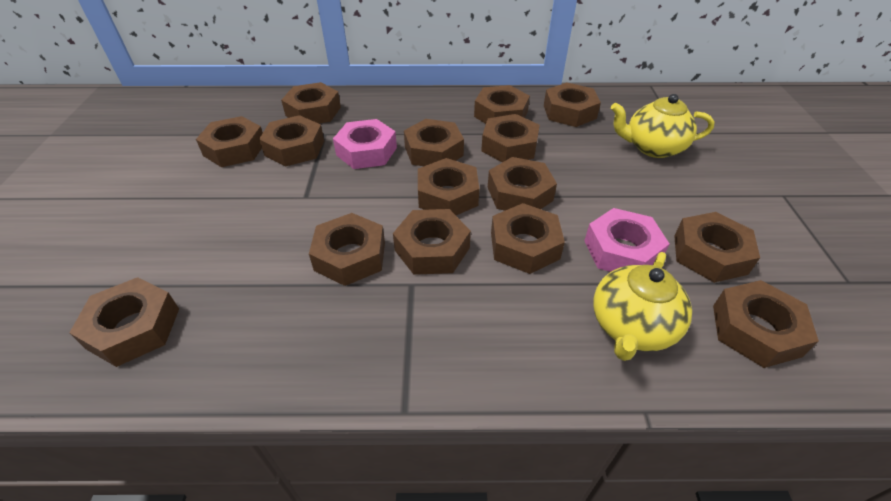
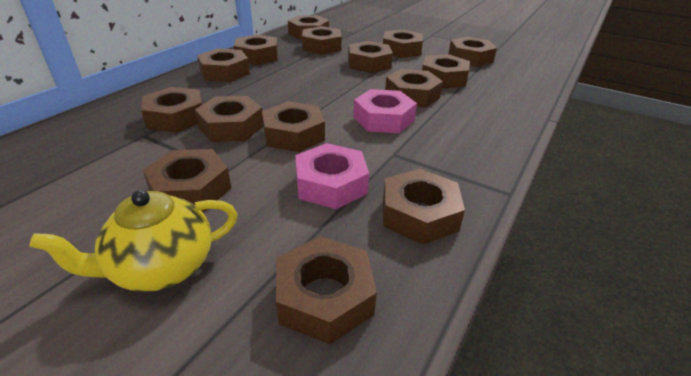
yellow teapot: [593,252,692,361] [611,94,715,158] = 2 -> [29,190,237,292] = 1

